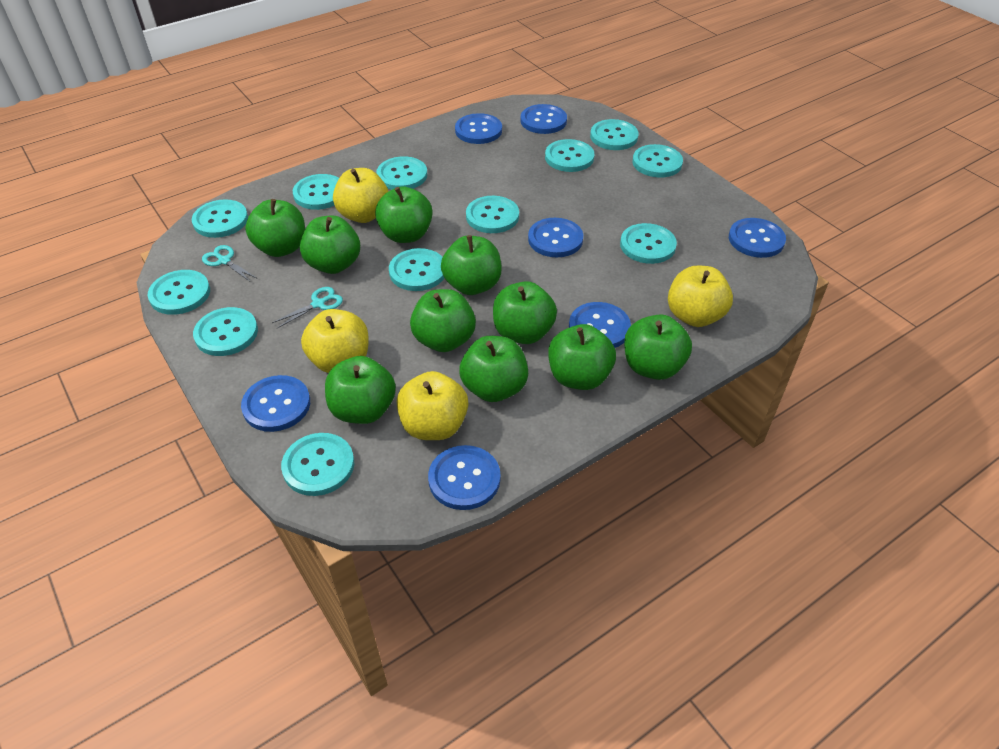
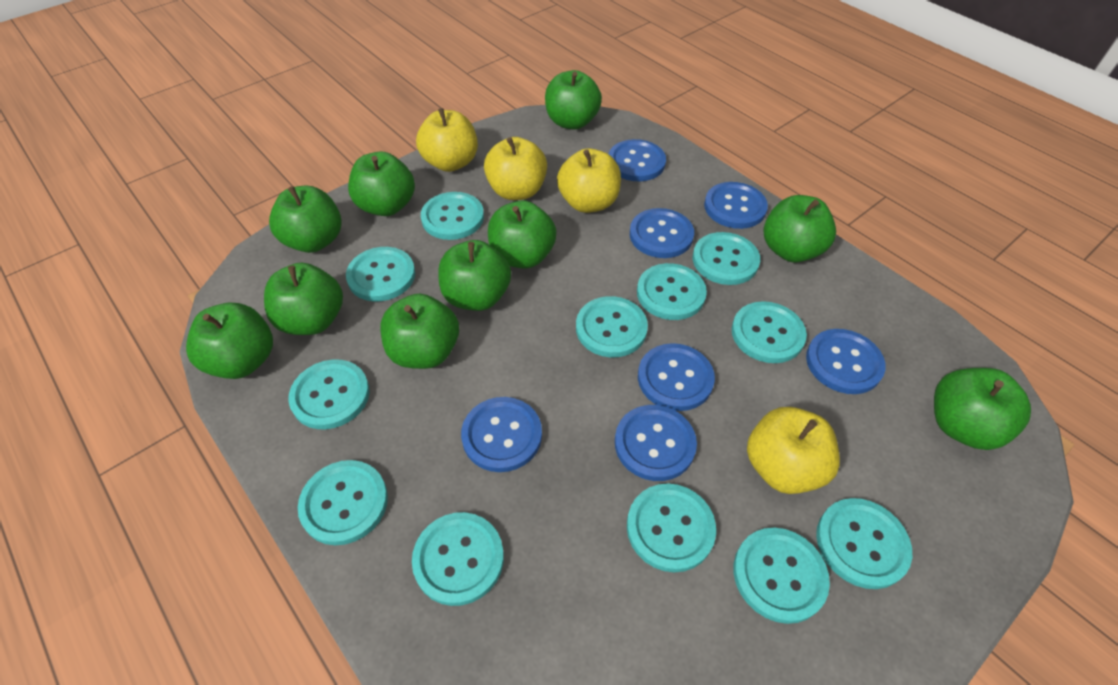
turquoise scissors: [202,245,258,281] [272,287,343,328] = 2 -> none = 0

